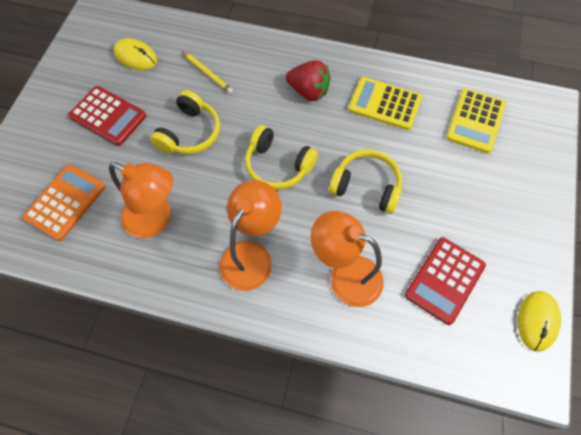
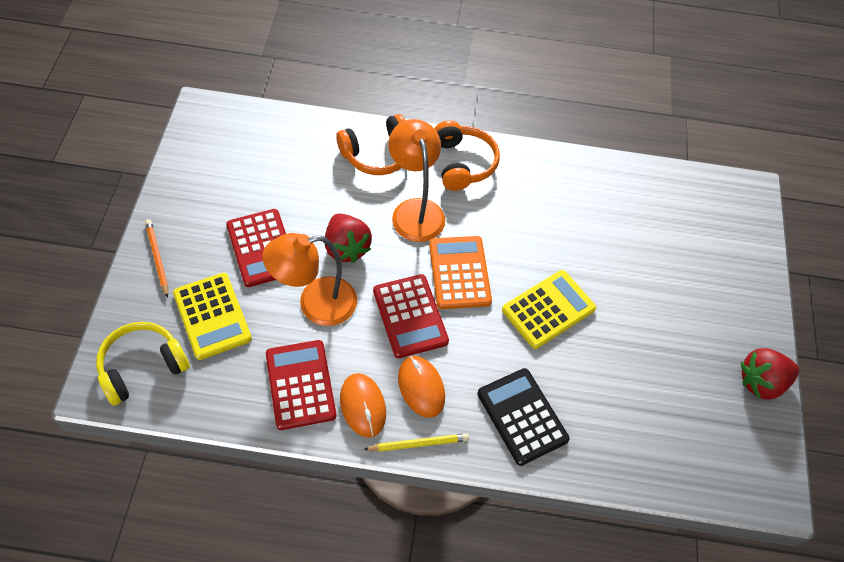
black calculator: none = 0 -> [477,368,570,466] = 1
orange headphones: none = 0 -> [336,114,406,175] [435,120,500,191] = 2
orange lamp: [109,162,173,238] [219,180,282,291] [311,211,384,307] = 3 -> [262,233,357,326] [388,119,445,242] = 2
orange mouse: none = 0 -> [340,373,386,438] [398,356,445,418] = 2
orange pencil: none = 0 -> [145,219,168,298] = 1
red calculator: [68,86,147,146] [405,237,486,325] = 2 -> [226,209,286,287] [266,340,336,430] [373,274,449,358] = 3
red strawberry: [286,60,331,101] = 1 -> [325,214,372,263] [741,348,799,400] = 2
yellow headphones: [150,90,220,154] [245,125,318,190] [329,150,402,214] = 3 -> [96,322,190,405] = 1
yellow mouse: [114,38,157,70] [518,291,561,352] = 2 -> none = 0

